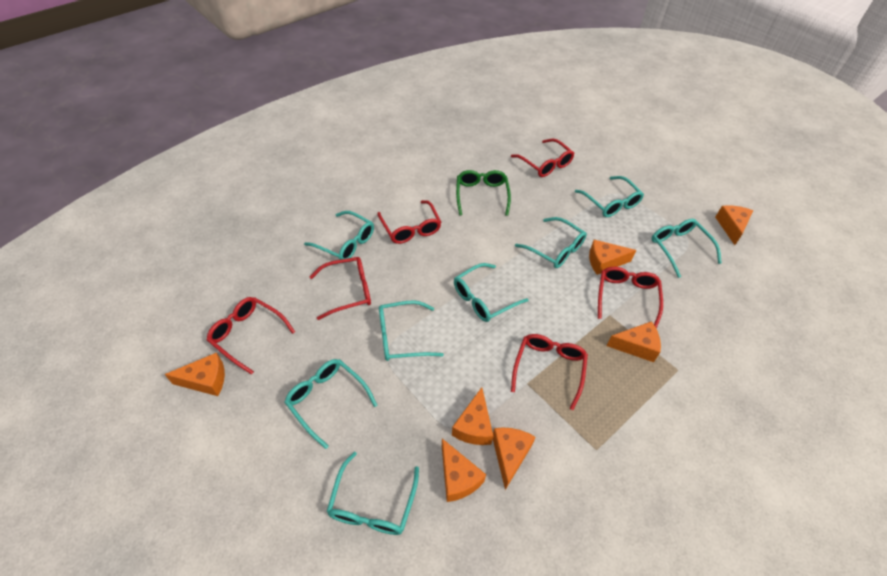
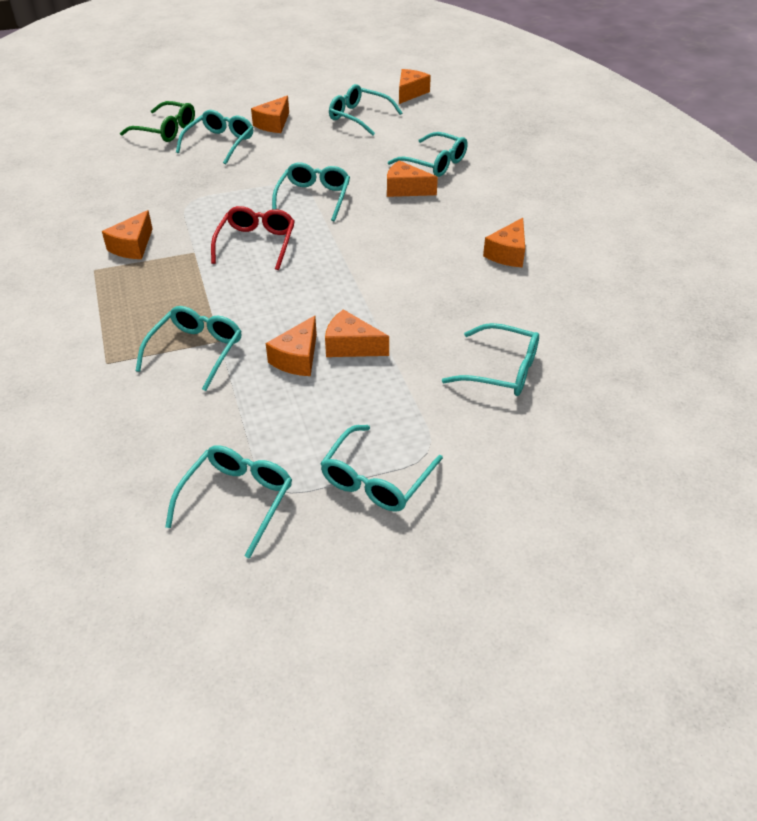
red glasses: [207,297,295,375] [310,257,371,320] [377,200,441,244] [511,139,574,177] [511,334,588,410] [598,267,663,329] = 6 -> [211,206,295,270] = 1

